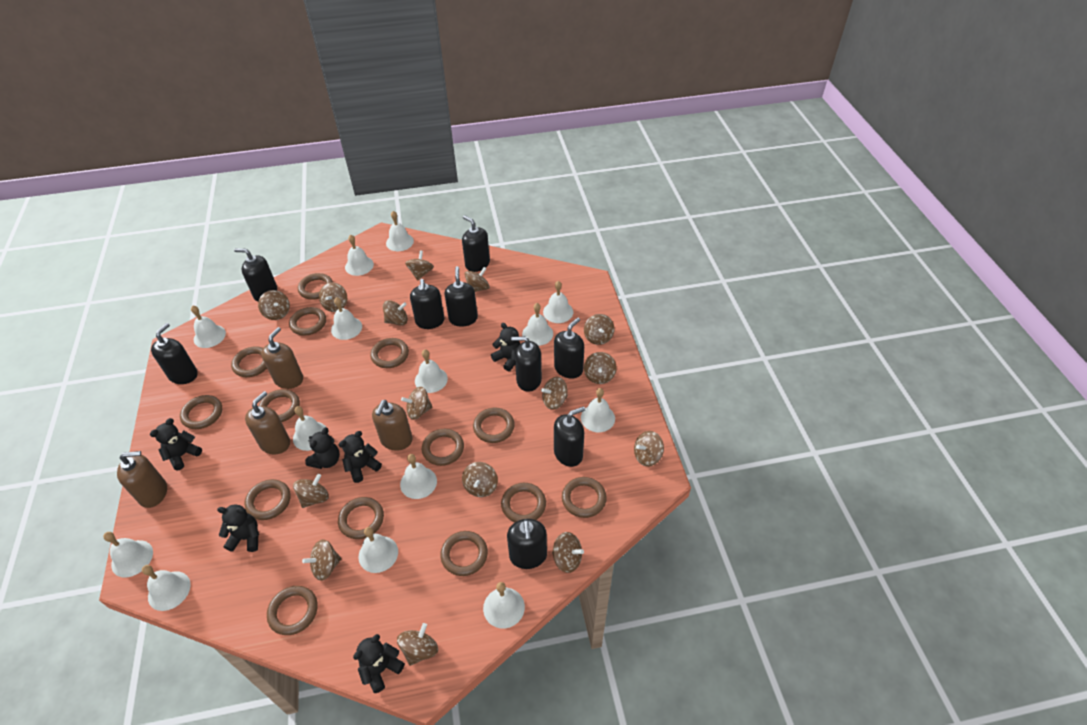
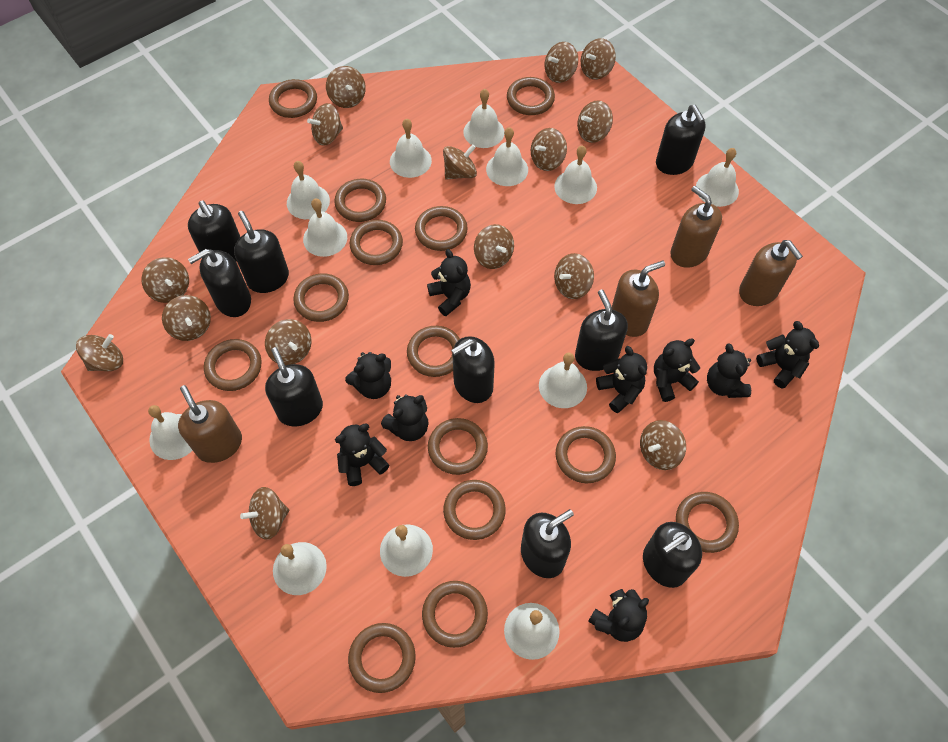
black teddy bear: [150,418,202,471] [217,504,259,552] [305,427,340,469] [338,431,382,483] [353,634,405,693] [491,323,520,371] = 6 -> [335,423,389,486] [345,352,391,399] [381,394,429,441] [427,249,471,316] [588,589,649,642] [596,346,647,413] [654,338,700,402] [707,343,751,398] [756,321,819,389] = 9
white bell: [103,532,153,577] [142,565,191,611] [191,305,226,348] [293,406,328,451] [331,297,362,340] [345,234,374,276] [358,527,398,573] [386,211,414,251] [400,454,437,499] [415,349,448,393] [483,582,525,629] [522,303,553,346] [543,281,573,323] [581,388,615,432] = 14 -> [148,405,192,460] [273,542,327,595] [287,161,330,219] [303,198,347,257] [380,524,433,577] [390,119,432,178] [463,89,504,148] [486,127,528,186] [504,603,560,660] [539,353,587,408] [554,145,597,204] [696,148,739,207] = 12

